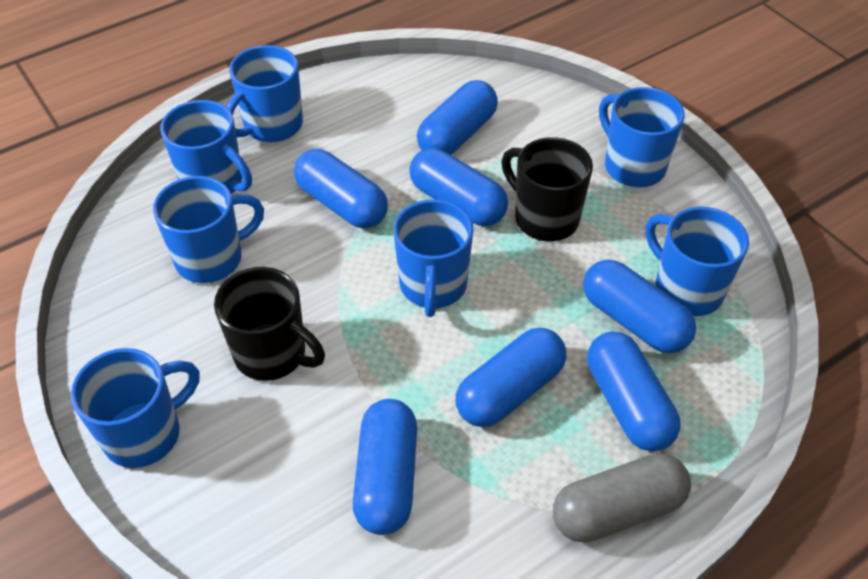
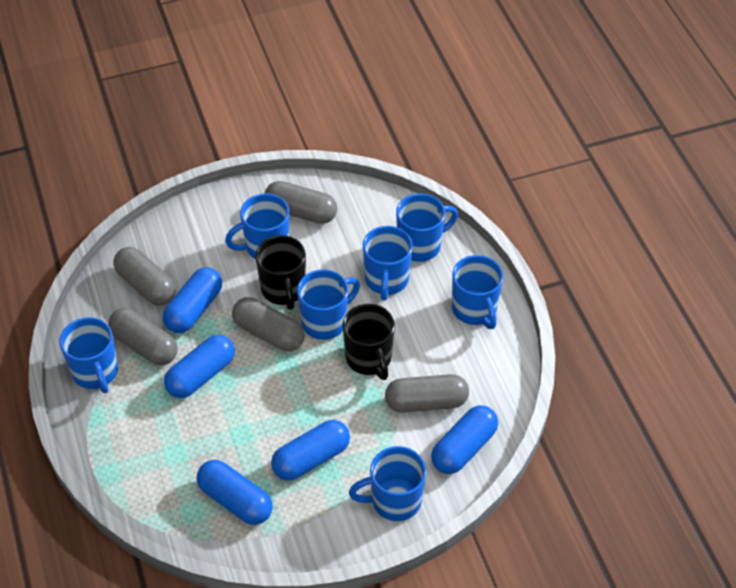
blue capsule: [294,149,388,228] [353,399,417,535] [409,148,508,226] [417,80,498,155] [455,328,566,427] [583,260,696,353] [587,332,680,452] = 7 -> [163,267,222,333] [164,335,235,398] [197,460,273,525] [271,420,350,480] [431,405,498,474] = 5
grey capsule: [553,453,691,543] = 1 -> [108,308,177,366] [113,247,176,306] [232,297,305,351] [264,181,337,224] [385,374,469,413] = 5

